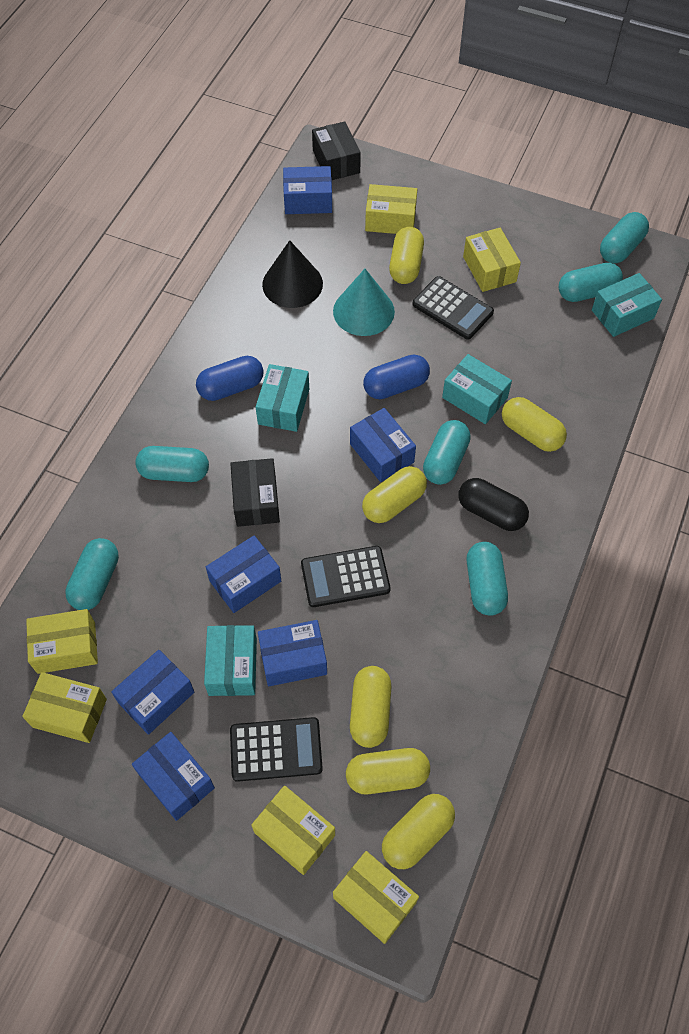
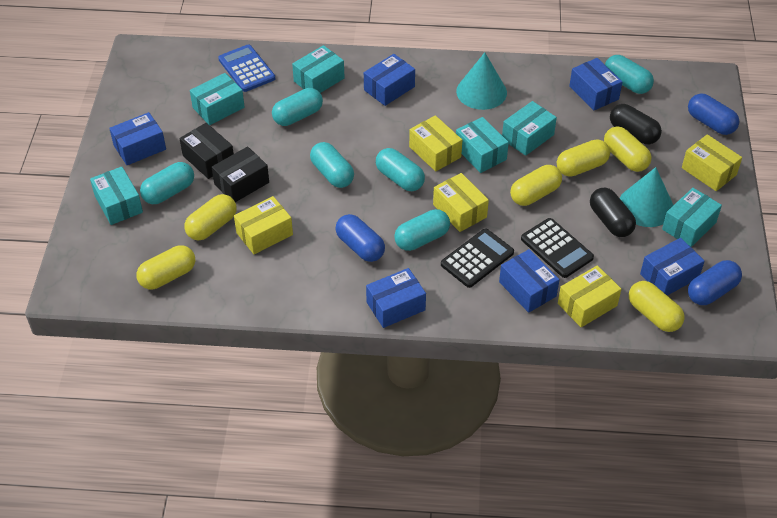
black calculator: [230,717,323,782] [301,546,391,607] [412,276,494,340] = 3 -> [441,229,514,288] [521,218,594,278] = 2
black capsule: [458,478,529,531] = 1 -> [590,188,636,237] [610,104,662,145] = 2
black cone: [262,240,323,308] = 1 -> none = 0
blue calculator: none = 0 -> [218,44,275,92] = 1
blue capsule: [196,356,264,401] [363,354,430,399] = 2 -> [335,214,385,262] [688,94,739,135] [688,260,742,305] = 3
turquoise box: [204,625,257,696] [256,364,309,432] [442,354,512,424] [592,273,662,337] = 4 -> [90,167,143,225] [190,73,245,125] [292,45,345,93] [456,117,509,173] [502,101,557,156] [662,188,722,247] = 6
turquoise cone: [333,269,395,336] = 1 -> [456,52,507,110] [620,167,673,227] = 2
yellow box: [22,672,107,743] [26,609,98,674] [251,786,335,875] [333,851,419,944] [365,184,417,234] [463,228,521,292] = 6 -> [234,196,293,254] [409,115,462,171] [433,173,489,232] [558,265,621,327] [682,135,742,191] = 5

